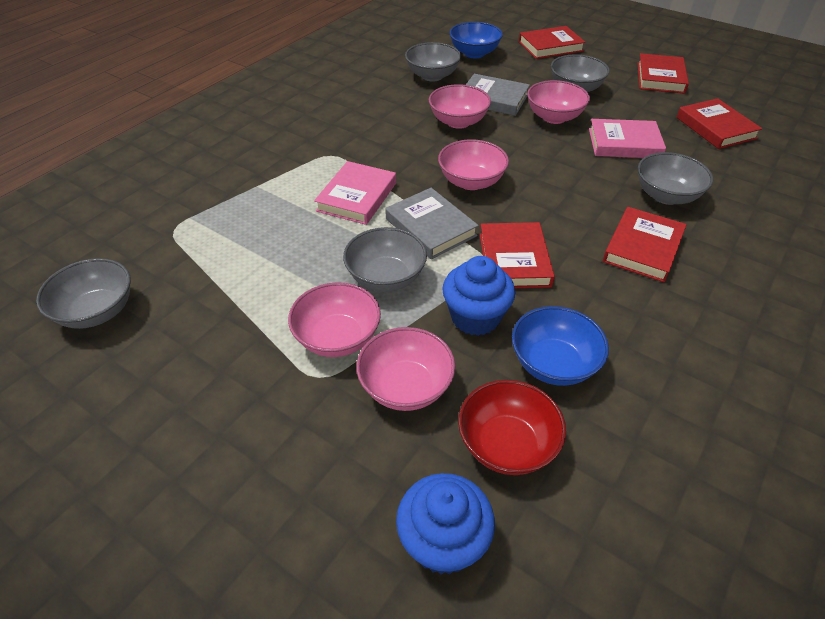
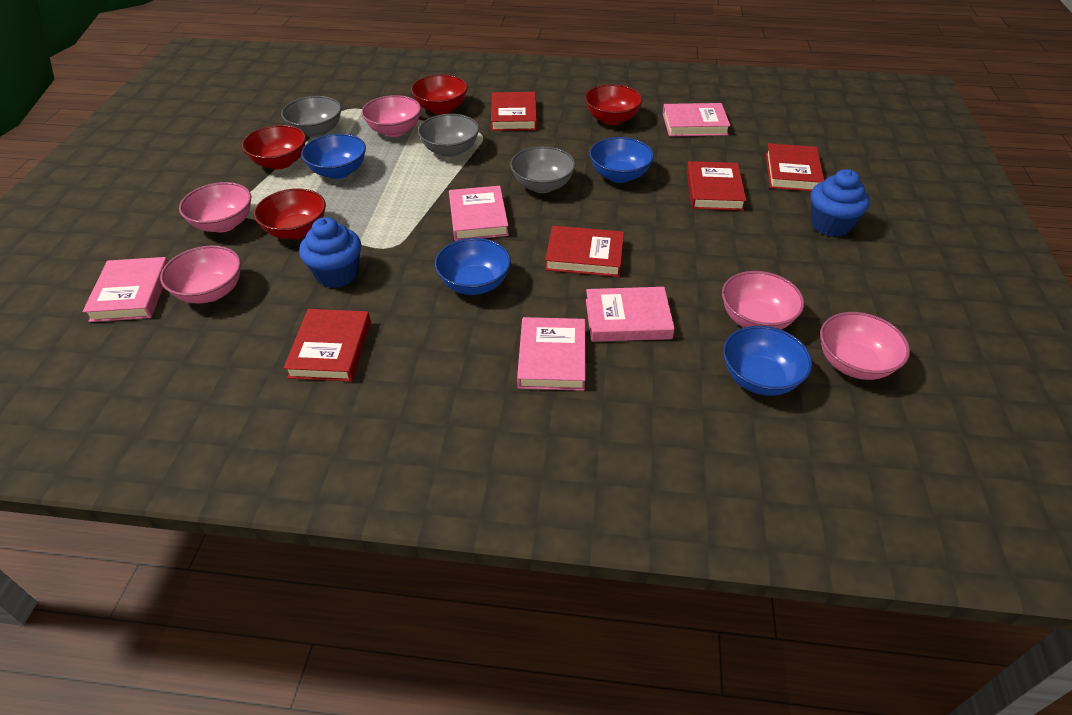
blue bowl: [449,22,503,58] [512,306,609,386] = 2 -> [301,133,366,179] [435,238,511,295] [589,137,654,183] [723,326,812,396] = 4
grey book: [385,188,479,259] [466,74,530,116] = 2 -> none = 0
grey bowl: [36,258,131,329] [343,227,427,292] [405,42,461,82] [551,54,610,92] [638,152,713,205] = 5 -> [281,96,342,138] [418,114,479,157] [510,146,576,193] = 3
pink book: [314,161,396,225] [589,119,666,158] = 2 -> [82,257,168,322] [449,186,509,241] [517,317,585,391] [586,287,675,342] [663,103,731,136] = 5
red bowl: [458,380,566,475] = 1 -> [242,125,306,169] [254,188,326,239] [411,74,468,114] [585,84,643,125] = 4

